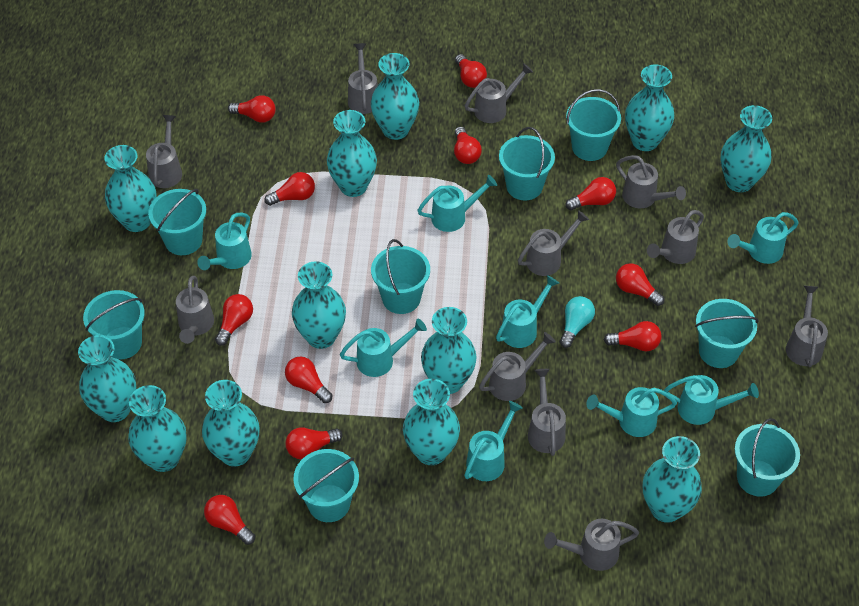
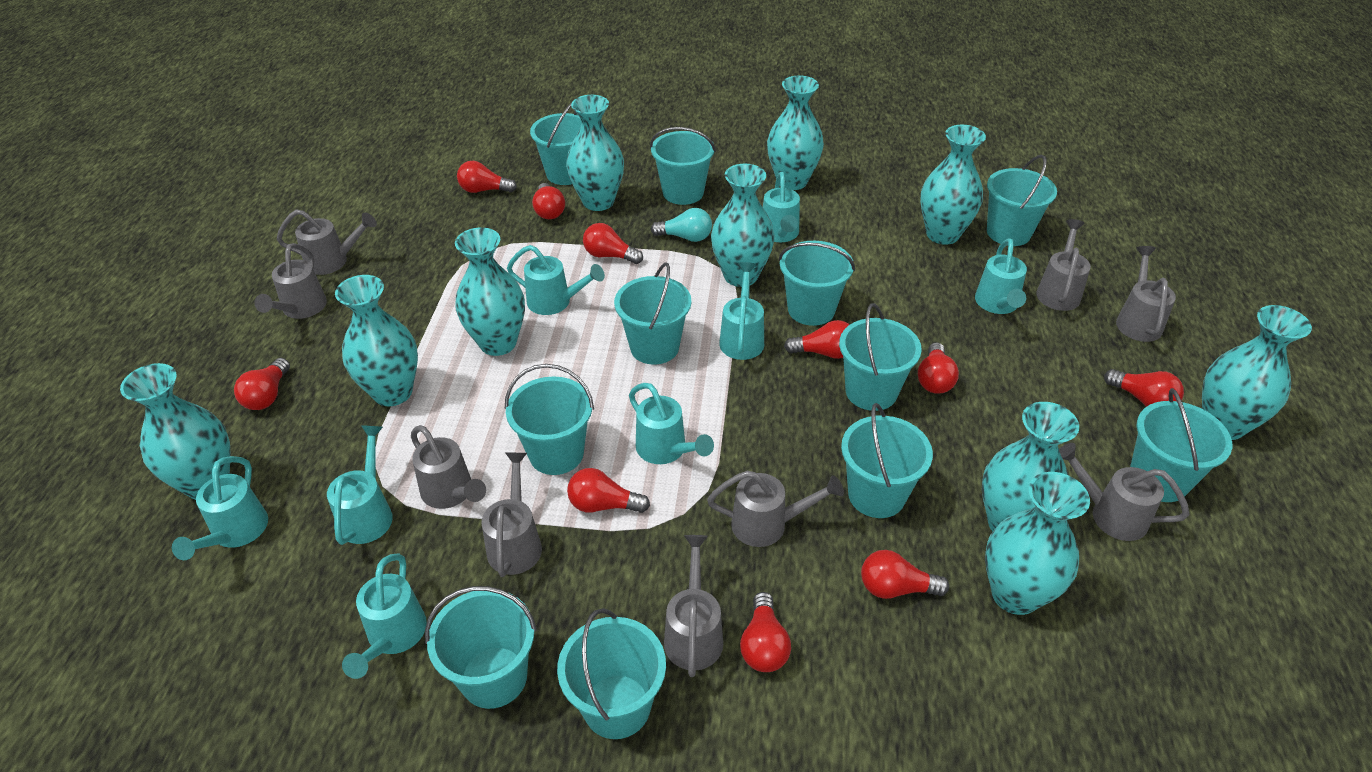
grey watering can: [146,115,182,188] [176,276,214,344] [348,43,378,114] [465,63,533,123] [479,332,556,401] [518,210,589,276] [528,369,566,456] [544,519,639,571] [616,155,686,208] [647,210,704,264] [786,286,828,367] = 11 -> [254,243,327,319] [277,209,377,275] [411,425,486,509] [481,453,542,577] [664,535,723,677] [707,471,844,547] [1036,219,1091,311] [1059,443,1189,541] [1116,246,1176,342] = 9
red light bulb: [204,495,255,545] [215,294,253,346] [228,95,276,123] [264,172,315,206] [285,357,333,403] [285,427,343,459] [454,127,482,164] [455,54,487,88] [565,177,616,210] [604,321,661,351] [616,263,664,306] = 11 -> [234,358,290,410] [457,161,517,193] [532,183,565,219] [567,468,650,513] [583,223,643,264] [740,592,791,672] [784,320,850,359] [861,550,949,599] [918,342,959,394] [1104,369,1184,407] = 10
turquoise bucket: [83,290,145,360] [148,189,206,255] [293,449,359,522] [371,239,430,314] [499,127,555,200] [566,89,621,161] [695,299,759,368] [735,418,800,497] = 8 -> [425,586,537,709] [505,364,594,475] [530,102,582,185] [557,608,666,739] [614,263,691,365] [650,127,716,205] [779,241,855,326] [839,303,922,411] [841,403,933,518] [987,155,1057,246] [1130,388,1232,502] = 11
turquoise vase: [78,335,137,422] [104,145,157,232] [128,385,187,472] [202,380,260,467] [292,261,346,349] [327,110,377,197] [371,53,419,140] [403,379,460,465] [421,307,477,394] [625,64,674,151] [643,436,702,523] [721,105,772,192] = 12 -> [120,363,231,500] [335,275,418,406] [455,228,525,356] [566,95,624,211] [711,164,775,287] [767,76,824,190] [920,125,986,245] [982,402,1079,531] [985,472,1090,615] [1202,305,1312,440] = 10

